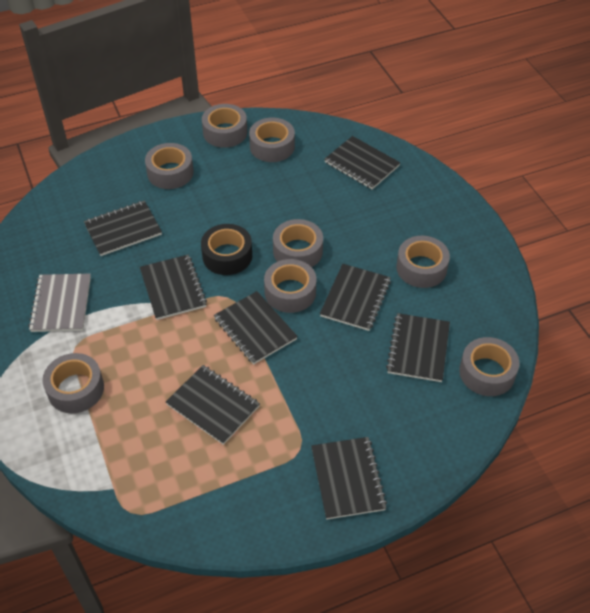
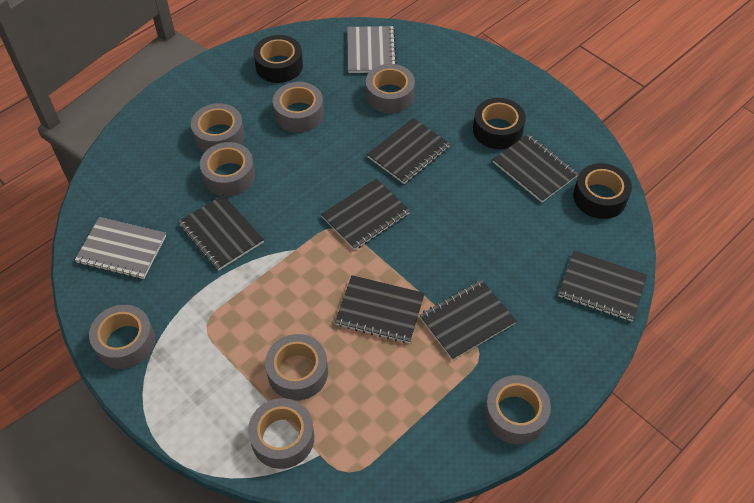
black notebook: [84,200,162,256] [140,254,207,320] [166,365,260,445] [214,291,298,364] [311,437,387,520] [320,264,391,331] [324,136,400,189] [386,313,450,382] = 8 -> [178,195,264,270] [321,179,410,250] [335,275,425,343] [367,118,450,184] [420,280,517,360] [493,134,578,203] [558,250,647,321] = 7
black tape: [201,224,252,275] = 1 -> [254,35,303,83] [473,98,526,149] [573,163,632,219] = 3
grey notebook: [28,273,91,332] = 1 -> [75,217,166,279] [348,26,397,73] = 2

